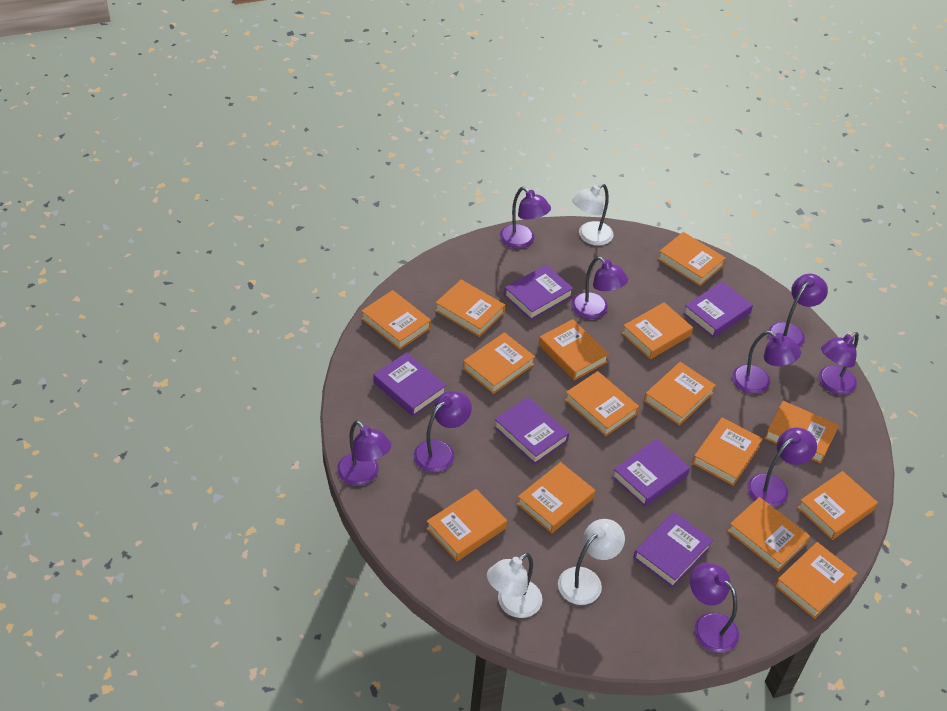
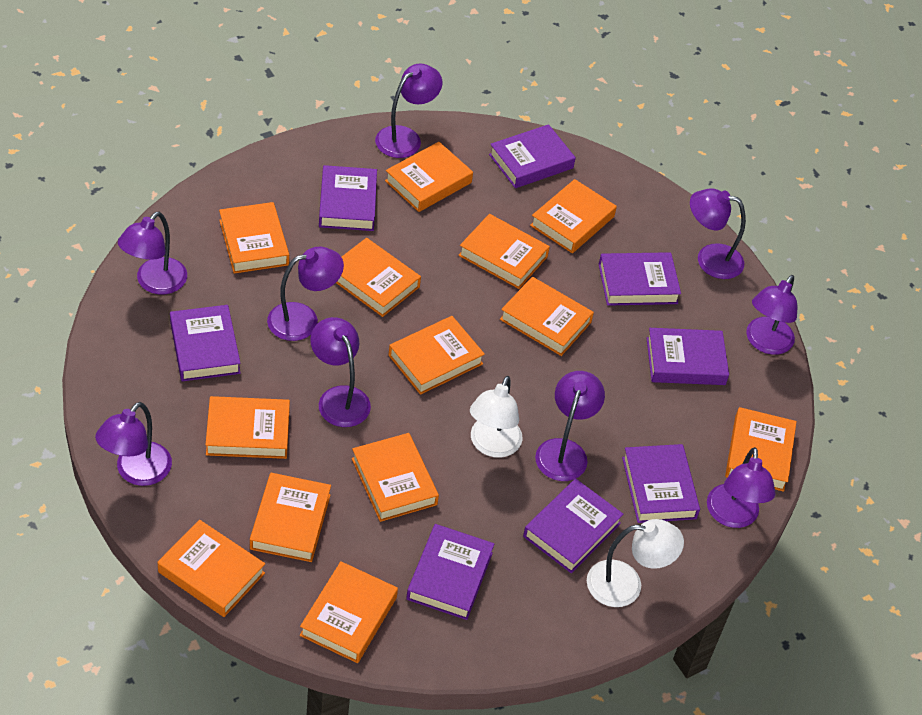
orange book: [361,290,431,350] [426,489,507,561] [435,280,505,337] [463,332,535,394] [517,462,596,534] [539,319,609,381] [565,371,639,436] [622,302,693,359] [644,362,716,426] [658,232,726,286] [692,417,763,486] [728,497,810,571] [765,401,839,463] [775,542,857,619] [797,471,878,540] = 15 -> [158,519,265,617] [205,396,290,459] [219,202,289,273] [250,473,331,562] [300,561,398,663] [336,238,421,317] [352,433,439,522] [385,142,473,212] [388,316,485,395] [458,214,550,289] [500,277,594,356] [530,179,617,253] [725,407,797,492] = 13
purple book: [373,352,446,417] [494,397,569,464] [504,265,574,320] [612,439,690,507] [633,512,713,588] [683,282,753,338] = 6 -> [170,305,241,381] [319,165,377,231] [406,524,494,620] [489,124,576,188] [523,479,623,573] [599,252,681,306] [622,444,700,523] [646,328,729,385] = 8
white lamp: [487,553,542,618] [558,519,625,605] [572,184,614,246] = 3 -> [470,376,523,458] [587,519,684,607] = 2

